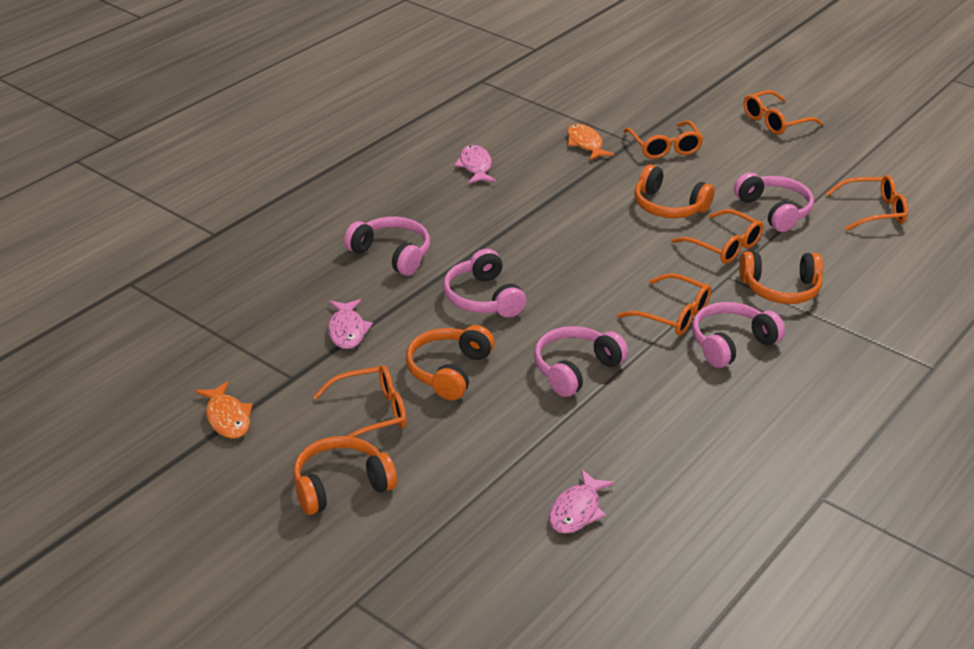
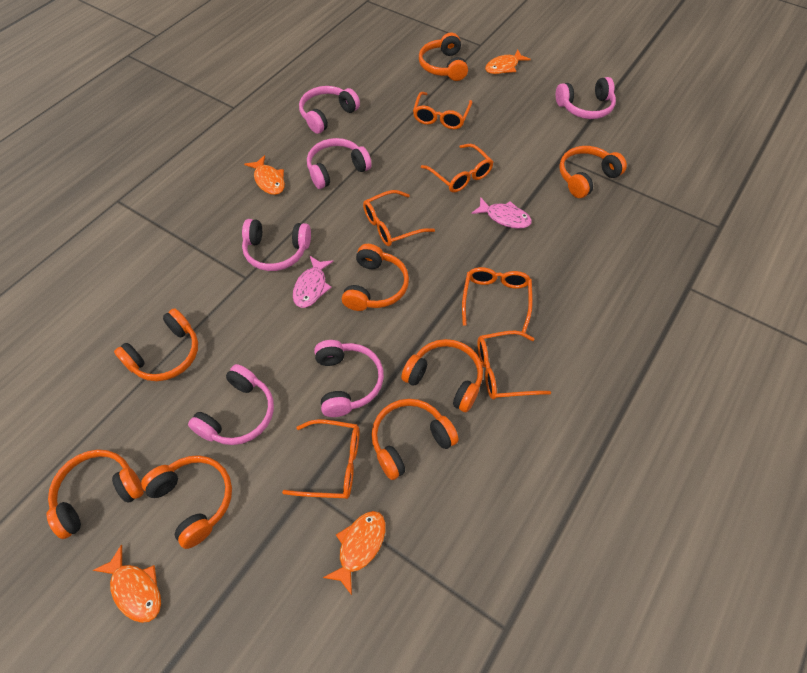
orange fish: [195,381,253,439] [567,124,614,160] = 2 -> [93,544,161,623] [244,155,285,195] [323,511,386,595] [485,50,531,74] = 4
orange headphones: [293,436,397,515] [406,325,494,400] [634,164,715,218] [739,251,823,304] = 4 -> [46,449,144,539] [114,308,198,381] [141,455,232,549] [342,244,409,311] [371,399,459,480] [401,339,483,412] [419,33,468,81] [559,146,627,198] = 8
pink fish: [328,299,373,349] [455,145,496,184] [549,469,614,534] = 3 -> [293,256,334,308] [471,197,532,229] = 2
pink headphones: [344,217,430,276] [443,249,526,318] [534,326,628,397] [692,302,785,368] [734,172,814,232] = 5 -> [188,364,274,445] [242,219,311,271] [299,86,360,134] [307,138,372,189] [314,340,384,417] [556,77,616,119] = 6

